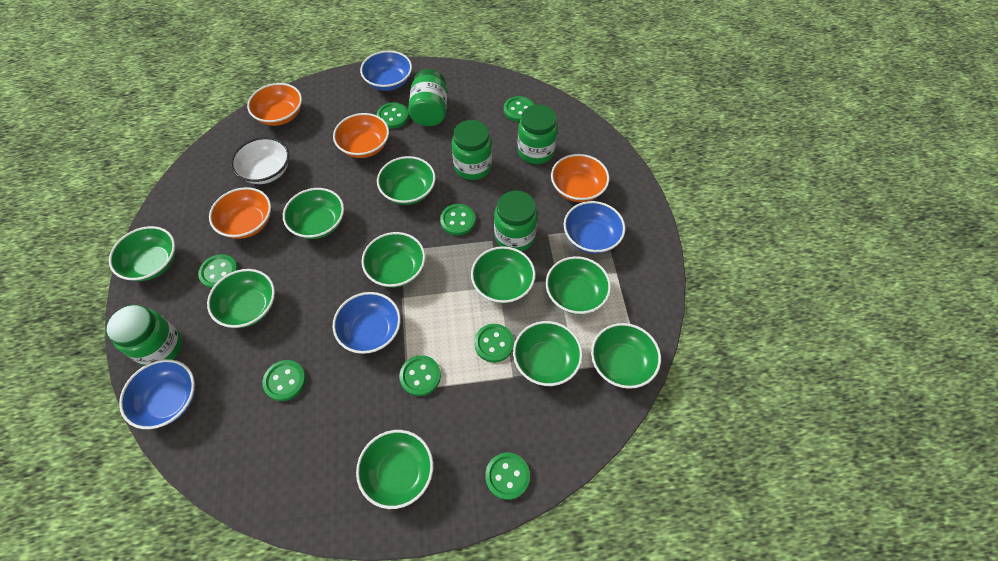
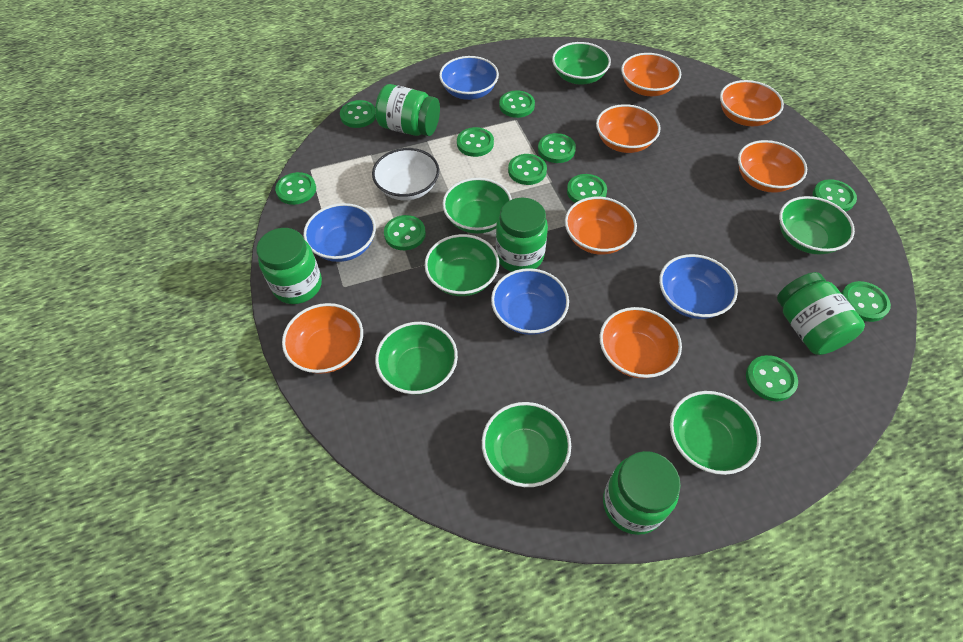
green bowl: [109,226,175,281] [207,269,275,328] [283,188,344,239] [356,430,433,509] [361,232,425,287] [377,156,436,205] [471,246,536,303] [513,321,583,386] [546,256,611,314] [591,323,661,389] = 10 -> [375,322,458,395] [424,234,499,296] [442,178,512,234] [482,402,571,487] [552,42,611,85] [670,391,761,475] [779,196,855,255] = 7
green button: [198,254,238,289] [263,360,306,401] [377,102,409,129] [399,355,441,396] [440,204,476,236] [474,324,514,363] [485,453,530,500] [504,96,534,122] = 8 -> [275,172,316,205] [340,100,376,128] [384,215,426,250] [457,127,494,157] [499,90,535,118] [508,154,547,185] [538,133,576,163] [567,174,607,203] [746,355,798,402] [813,179,857,212] [841,281,891,322] = 11
orange bowl: [209,187,271,239] [247,83,302,126] [333,113,389,158] [551,154,609,202] = 4 -> [282,303,363,374] [565,197,637,255] [596,104,661,153] [600,307,682,378] [621,53,681,96] [720,80,784,126] [738,140,807,193] = 7

